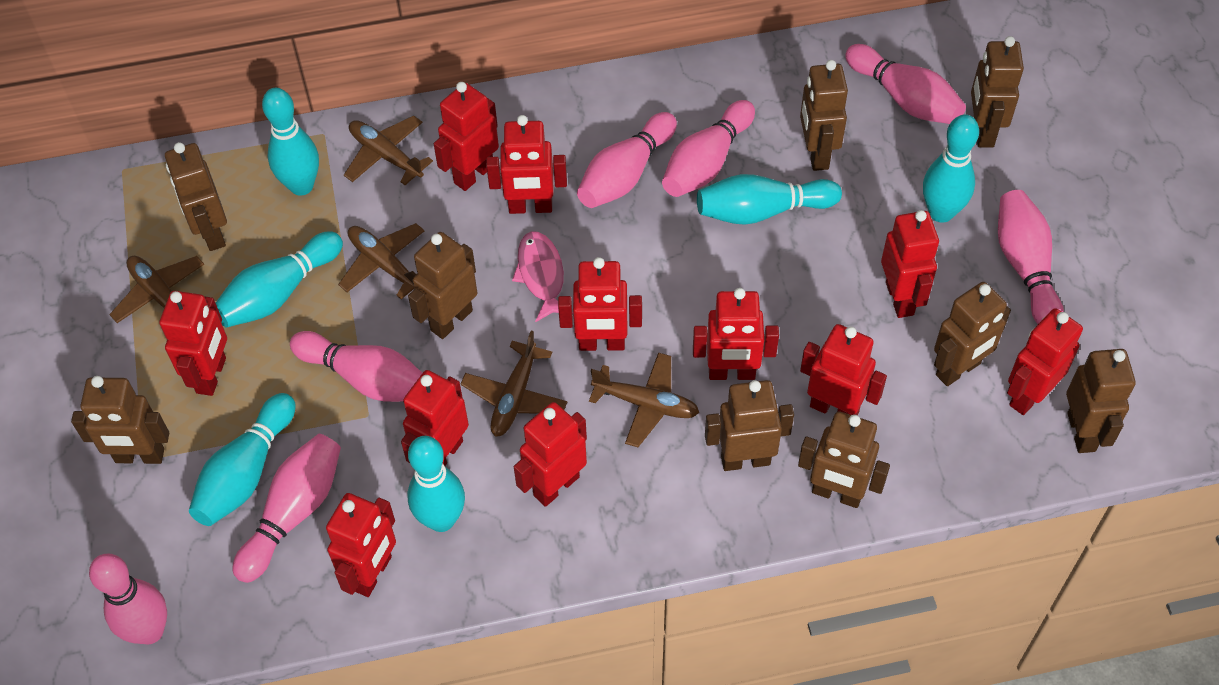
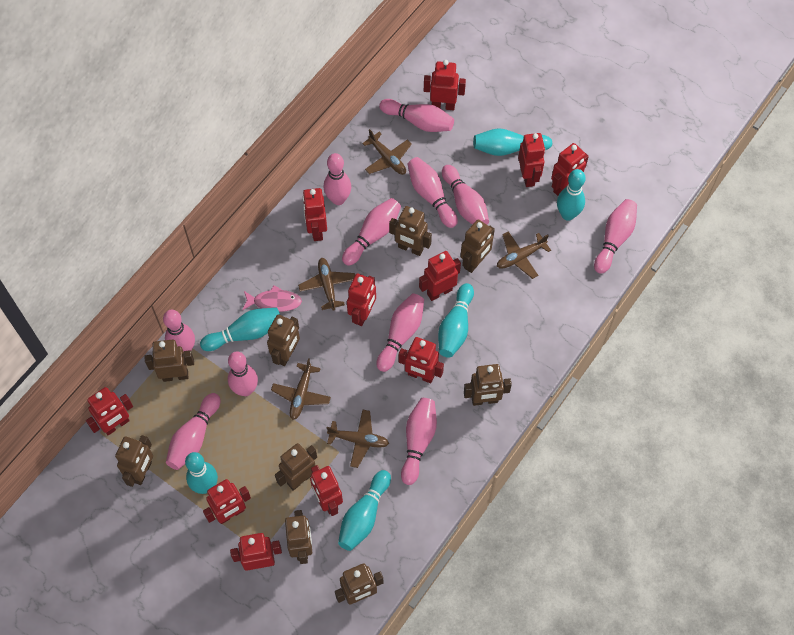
pink bowling pin: [89,554,167,645] [233,434,341,583] [290,331,422,402] [577,112,677,208] [662,100,755,197] [845,44,966,124] [998,190,1064,324] = 7 -> [163,310,195,352] [166,393,220,470] [228,351,258,396] [324,153,351,205] [342,198,401,266] [377,293,424,372] [379,99,454,132] [401,398,437,485] [408,157,458,228] [442,165,489,225] [594,199,637,274] = 11

